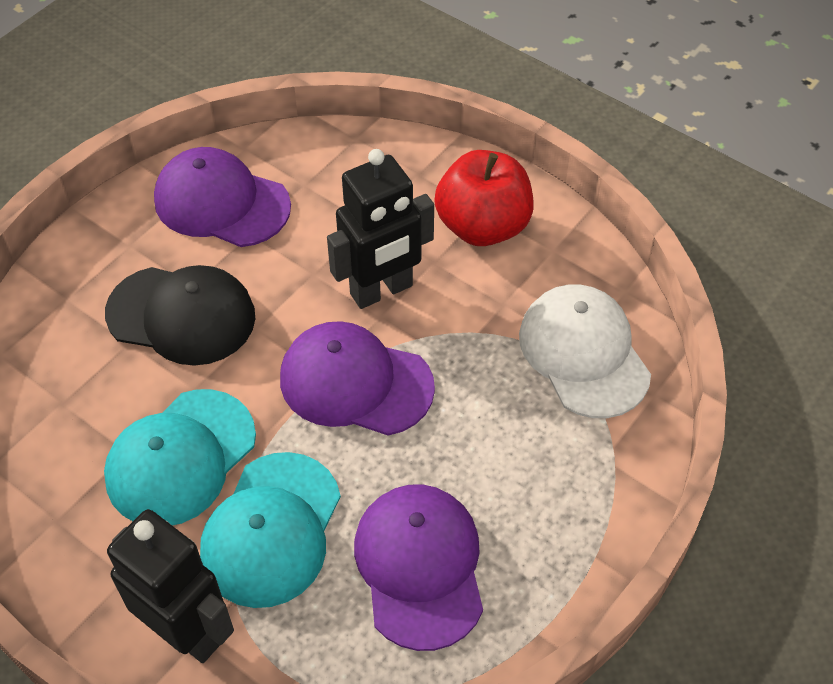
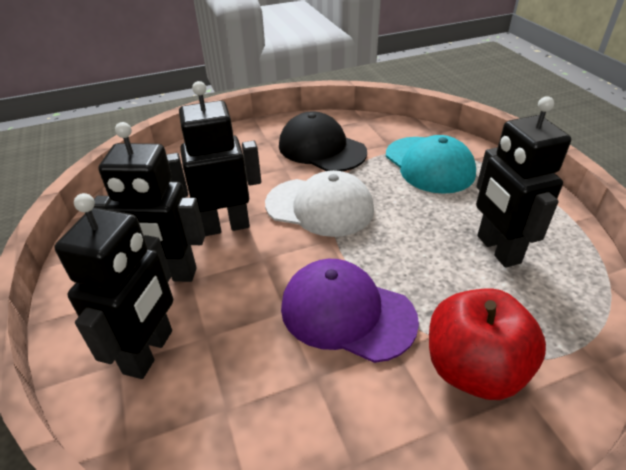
black robot: [107,509,234,663] [327,149,434,309] = 2 -> [54,193,173,379] [94,122,205,282] [166,81,261,236] [476,96,571,268] = 4
purple cap: [154,147,291,247] [280,321,435,436] [354,484,483,651] = 3 -> [281,259,419,363] = 1
turquoise cap: [104,389,256,526] [200,452,341,608] = 2 -> [386,135,476,194] = 1

